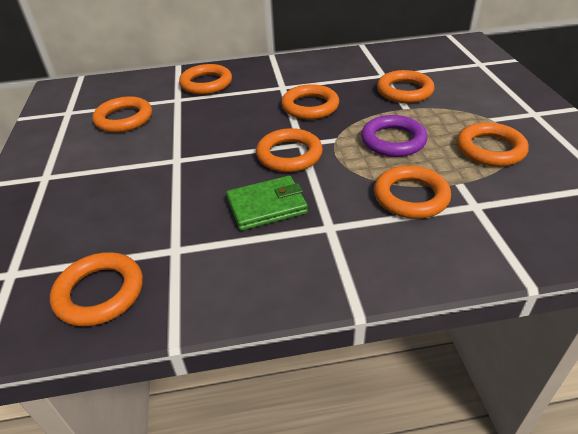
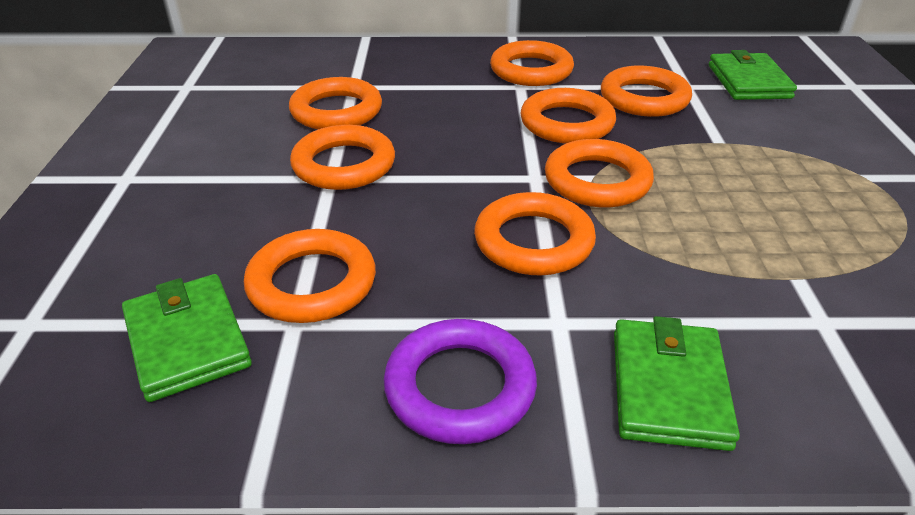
green wallet: [226,176,308,231] = 1 -> [122,274,252,402] [614,316,740,451] [709,50,797,100] = 3

